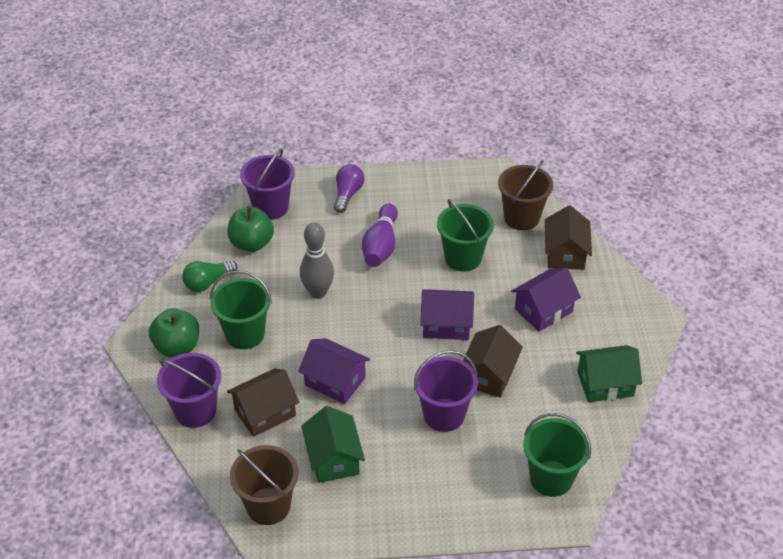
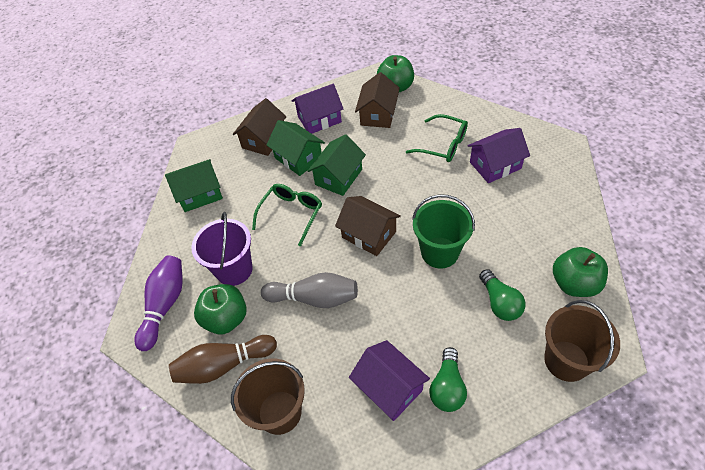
brown bowling pin: none = 0 -> [169,335,277,384] = 1
green apple: [149,308,199,357] [227,207,274,252] = 2 -> [194,284,247,334] [377,55,414,92] [553,247,608,297] = 3
green bucket: [210,270,272,349] [437,199,494,272] [523,413,591,497] = 3 -> [412,194,475,269] = 1
green glasses: none = 0 -> [252,184,322,247] [406,114,468,162] = 2
green house: [301,406,365,483] [576,345,642,402] = 2 -> [165,159,223,212] [267,120,325,176] [308,134,366,196] = 3
green light bulb: [182,260,238,292] = 1 -> [429,347,467,412] [479,269,526,321] = 2
purple bucket: [157,353,221,428] [240,149,295,220] [414,350,478,432] = 3 -> [191,212,253,286] = 1
purple light bulb: [334,164,364,213] = 1 -> none = 0

